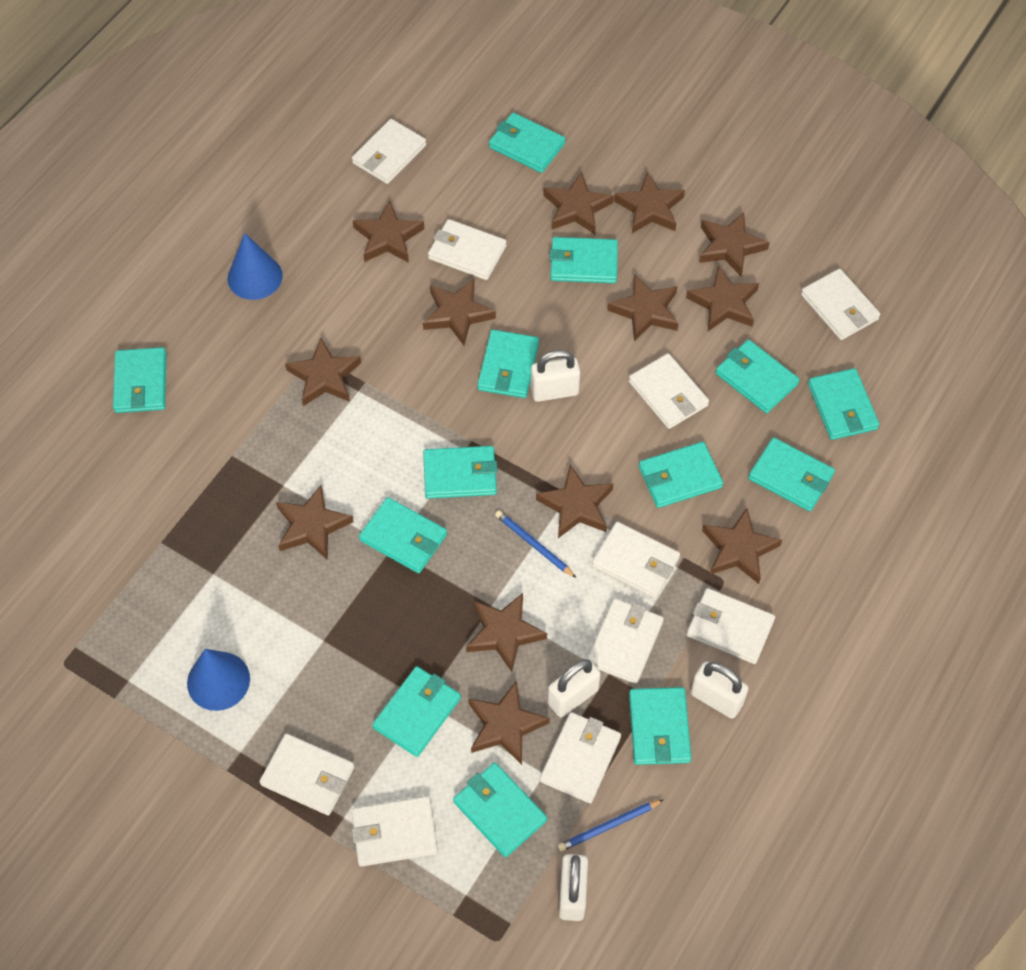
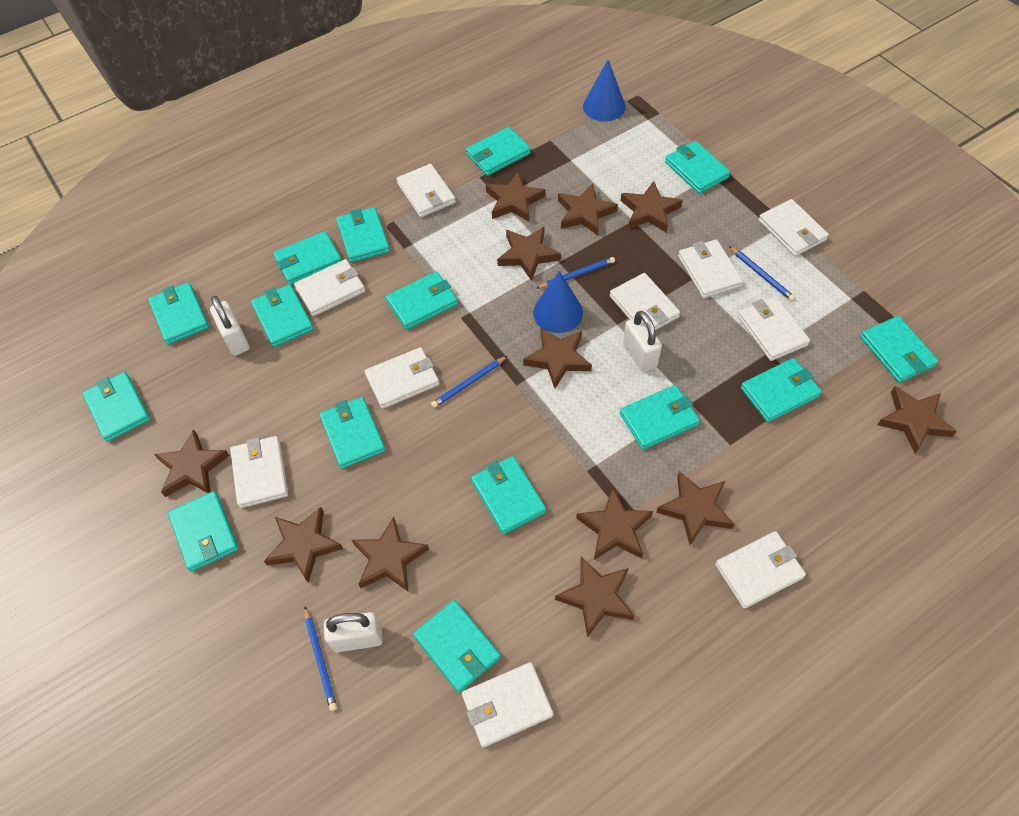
blue pencil: [495,510,576,578] [558,799,664,852] = 2 -> [304,607,337,711] [431,356,507,408] [536,257,615,289] [729,246,795,301] = 4
brown star: [276,485,354,560] [285,338,361,406] [353,201,424,263] [423,279,496,345] [466,593,547,672] [468,682,550,765] [536,465,613,538] [543,172,614,234] [607,274,678,341] [614,172,685,233] [686,266,759,331] [699,212,770,276] [702,508,782,584] = 13 -> [154,429,230,497] [264,507,343,583] [352,517,429,591] [486,171,546,222] [497,227,561,281] [523,327,592,388] [555,556,634,638] [558,183,618,236] [576,487,653,560] [620,181,683,233] [656,471,734,545] [877,386,957,453] = 12
turquoise wallet: [113,347,167,413] [359,497,447,573] [372,666,461,757] [423,446,498,499] [453,762,547,857] [477,330,539,398] [489,112,565,173] [549,237,618,283] [629,687,691,765] [639,442,723,508] [715,339,800,413] [748,437,835,511] [808,368,879,440] = 13 -> [82,372,150,442] [148,282,209,345] [168,491,238,572] [251,284,314,347] [273,231,342,285] [319,397,386,469] [336,207,390,263] [386,271,458,330] [413,600,501,693] [466,127,531,176] [471,456,546,534] [620,385,700,450] [665,141,731,194] [741,358,822,422] [860,316,938,383] = 15
white padlock: [531,350,580,402] [548,658,601,717] [559,854,588,921] [691,662,749,719] = 4 -> [210,296,250,356] [324,612,383,652] [623,311,662,372] = 3

